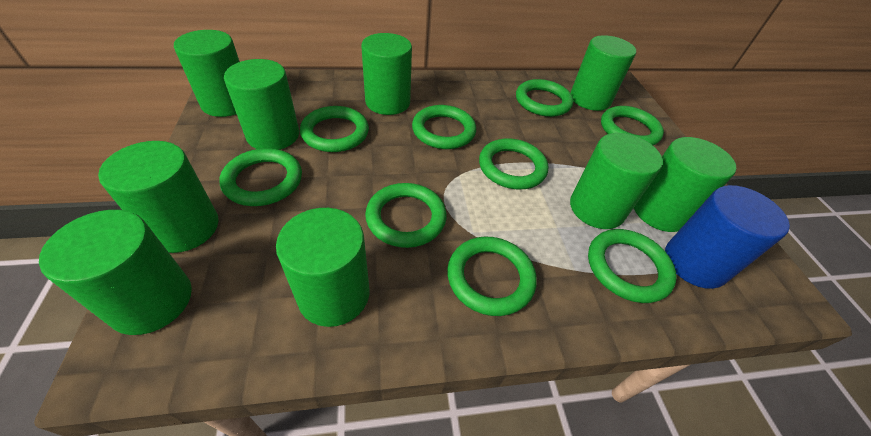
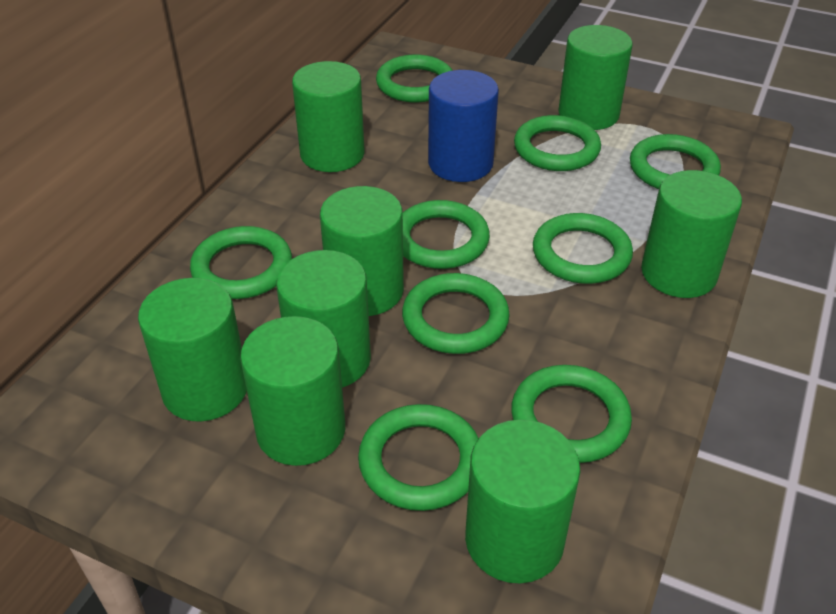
green cylinder: [39,210,192,335] [98,141,219,253] [174,30,240,117] [224,59,299,150] [276,208,369,327] [361,33,412,115] [570,133,663,229] [571,35,636,111] [634,137,736,232] = 9 -> [138,278,247,422] [240,316,345,466] [276,250,371,387] [292,61,365,172] [320,186,404,316] [465,420,580,583] [558,25,633,130] [641,170,742,298] = 8

